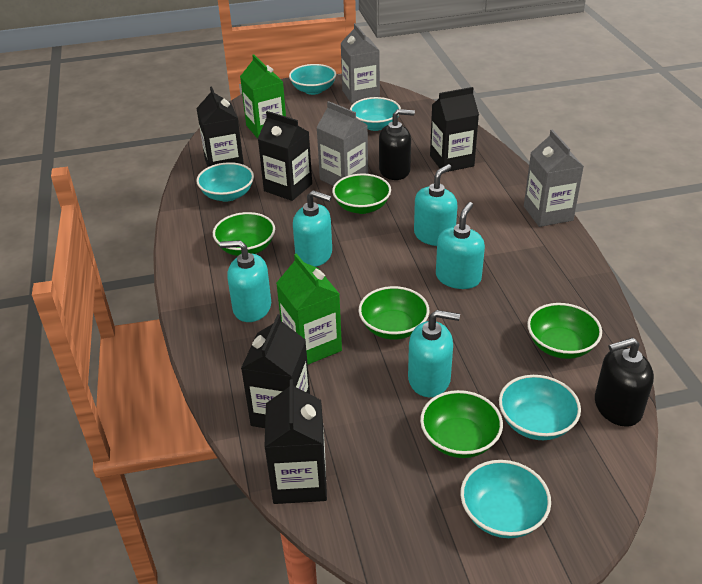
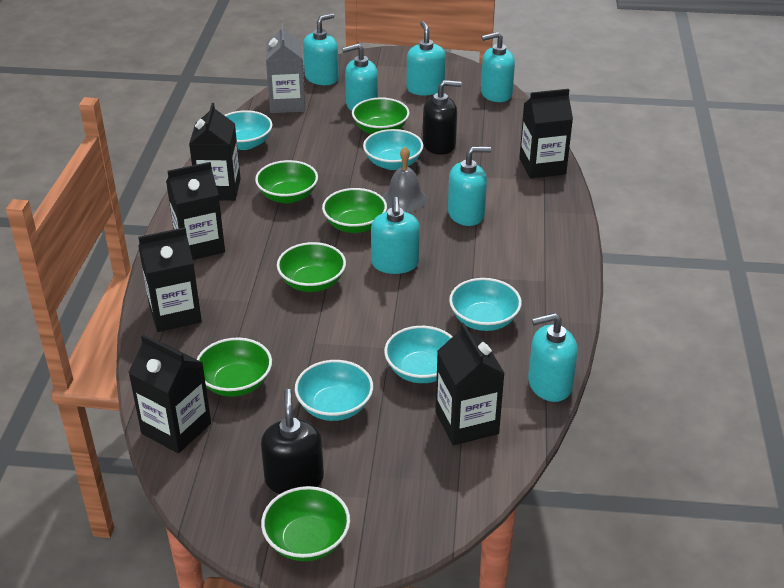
black carton: [196,86,244,167] [241,314,310,428] [258,111,312,201] [264,379,327,504] [430,87,479,172] = 5 -> [128,335,211,454] [138,227,202,332] [166,162,225,260] [189,103,241,201] [435,323,505,445] [519,89,573,179] = 6
green bowl: [213,212,275,256] [332,174,391,214] [359,286,429,340] [420,390,503,458] [527,303,602,359] = 5 -> [197,338,272,397] [255,160,318,203] [261,486,350,561] [277,242,346,292] [322,188,387,233] [352,97,409,134] = 6
green carton: [240,55,286,139] [276,253,342,364] = 2 -> none = 0
grey bell: none = 0 -> [382,147,427,212] = 1
grey carton: [316,101,368,186] [341,23,380,104] [524,130,584,227] = 3 -> [266,23,305,113] = 1
turquoise soap dispenser: [220,240,271,322] [293,190,332,267] [408,310,460,397] [414,164,458,246] [436,202,485,289] = 5 -> [303,13,339,85] [342,44,378,111] [371,197,420,274] [407,21,446,96] [448,146,491,226] [481,32,515,102] [528,313,578,402] = 7

